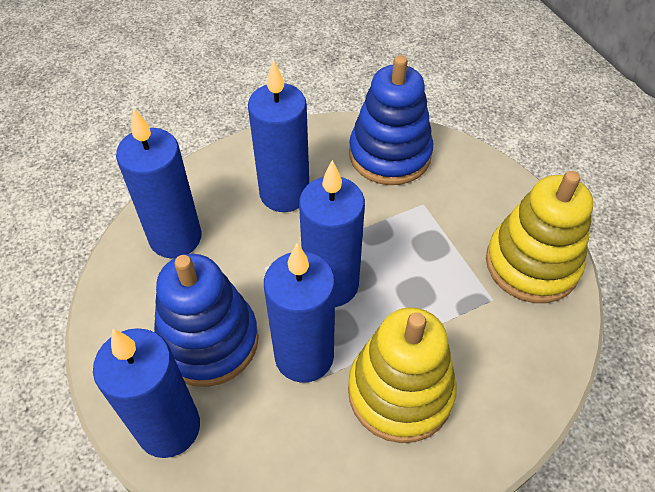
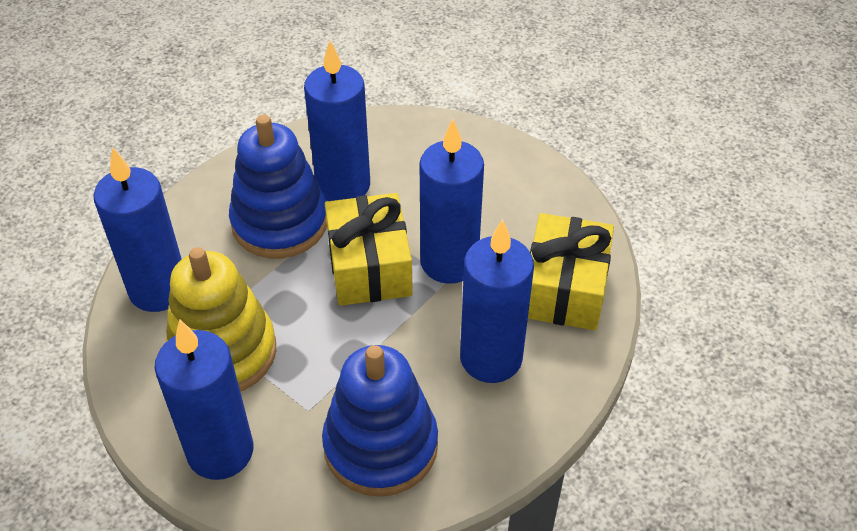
yellow gift: none = 0 -> [325,193,413,306] [528,213,614,330] = 2
yellow stacking toy: [348,307,457,443] [486,171,593,303] = 2 -> [165,247,276,392] = 1

